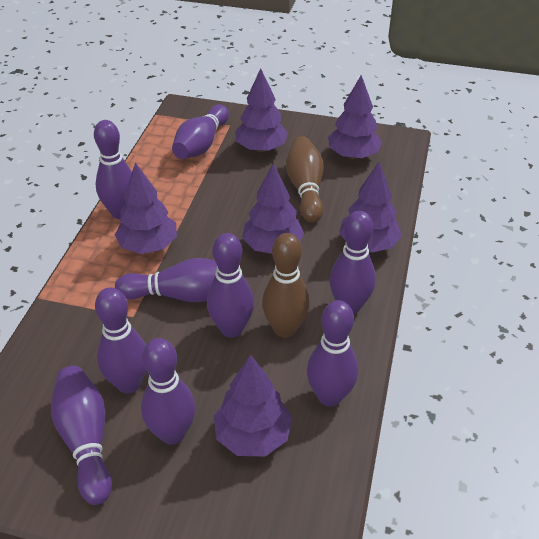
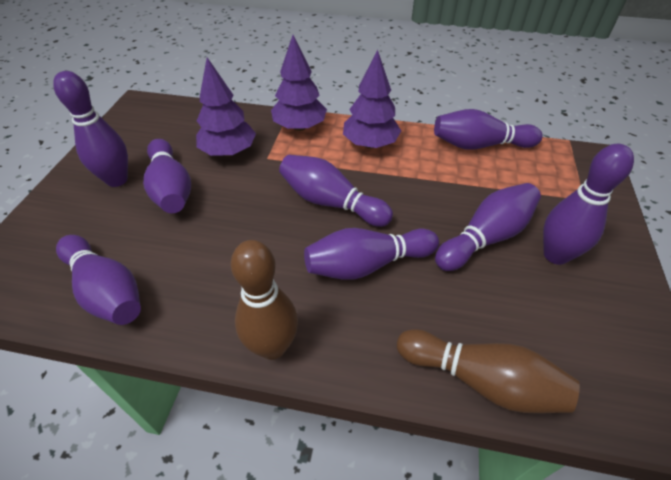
purple bowling pin: [51,366,112,505] [94,120,132,219] [95,287,147,394] [115,258,217,302] [141,338,196,445] [172,104,229,159] [207,233,254,338] [307,300,358,407] [330,211,376,314] = 9 -> [53,71,128,187] [56,235,141,325] [143,139,191,213] [279,155,393,227] [304,228,439,280] [434,109,543,150] [435,183,541,271] [543,144,634,265] = 8
purple tree: [115,162,177,254] [214,355,292,456] [235,68,288,152] [242,163,305,254] [328,75,382,159] [339,161,402,253] = 6 -> [196,58,256,156] [271,35,327,131] [343,49,401,149] = 3

